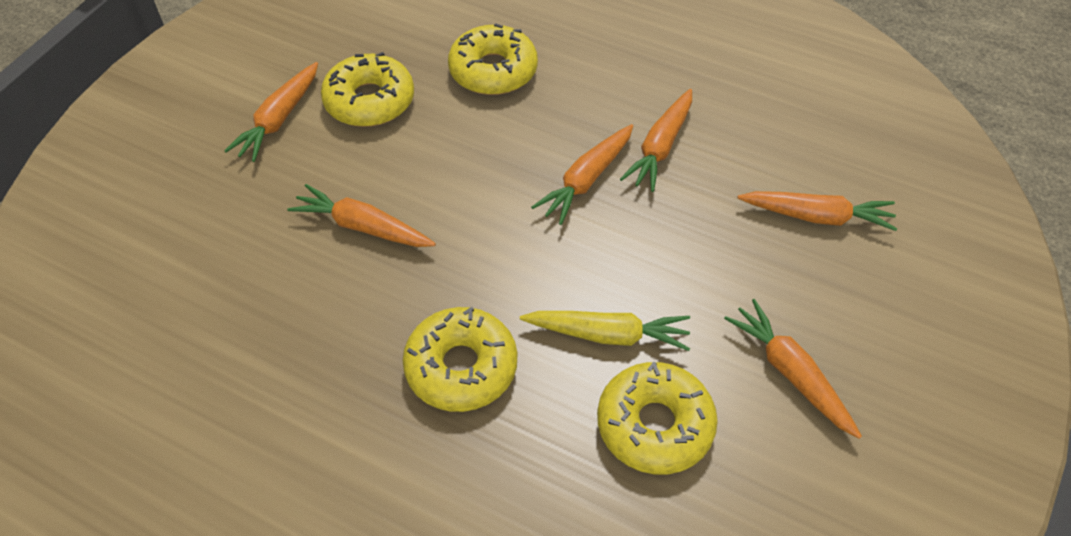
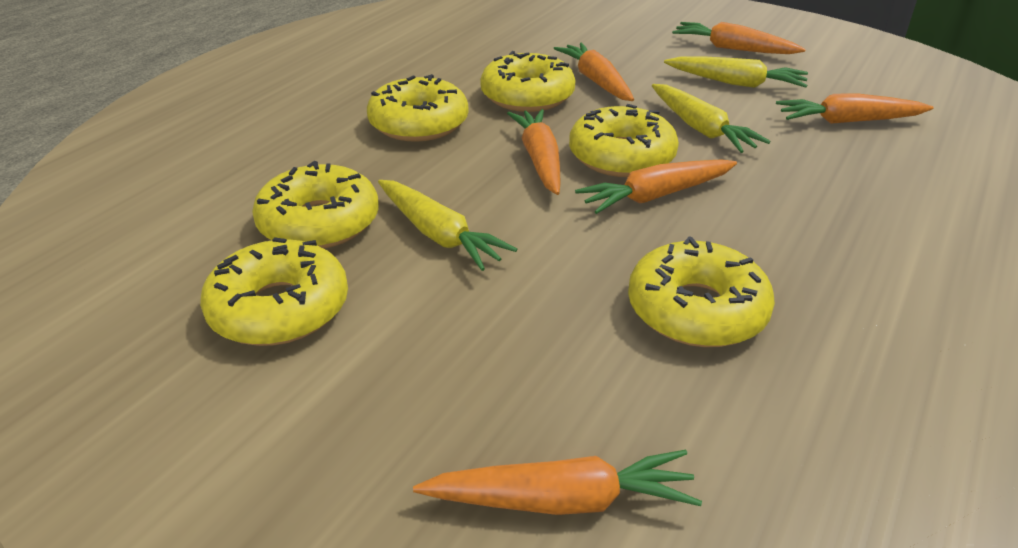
yellow carrot: [520,311,690,351] = 1 -> [378,180,517,271] [652,84,770,153] [664,56,808,88] = 3
yellow donut: [321,52,414,127] [403,307,517,412] [448,23,538,95] [597,361,718,475] = 4 -> [200,237,348,346] [252,161,379,249] [367,74,468,142] [480,51,575,112] [569,104,679,177] [628,236,775,347] = 6

